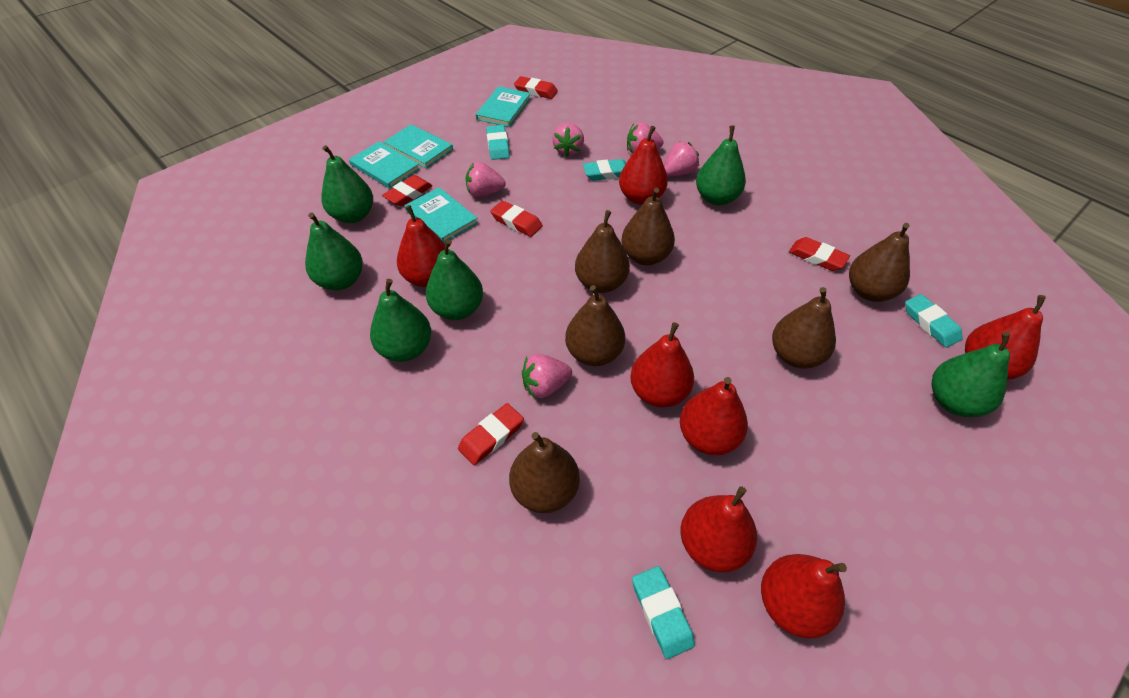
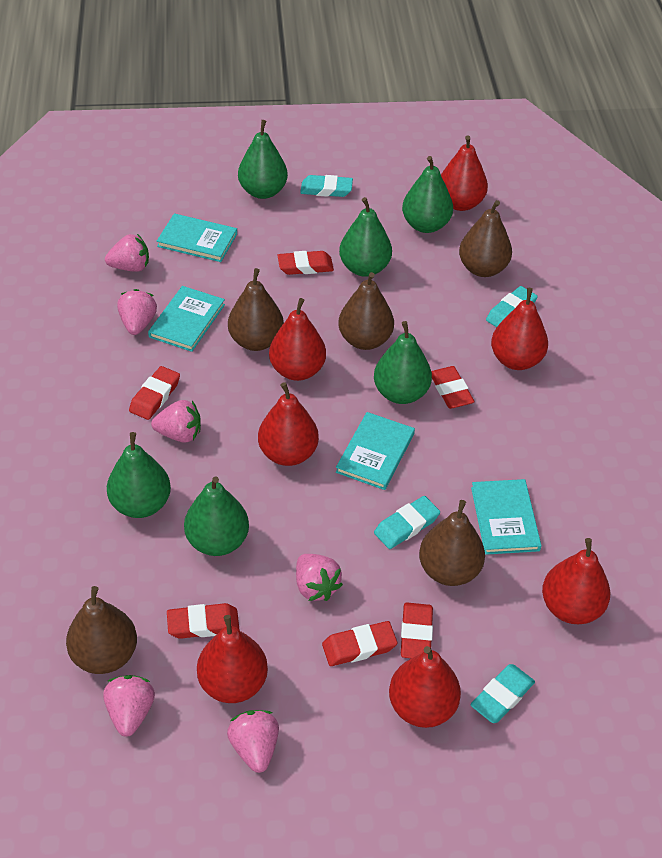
brown pear: [509,432,580,513] [565,285,625,366] [575,210,630,293] [622,188,675,265] [772,287,836,369] [849,223,910,302] = 6 -> [66,586,137,674] [228,268,284,351] [338,272,394,350] [419,500,485,586] [459,200,512,277] = 5
pink strawberry: [465,162,506,197] [522,354,572,398] [552,123,584,157] [627,122,664,154] [664,142,699,176] = 5 -> [103,675,155,737] [105,234,149,272] [117,289,157,335] [151,400,201,443] [227,710,279,773] [296,554,343,601] = 6
red eraser: [382,175,433,206] [458,403,524,465] [490,201,543,237] [514,76,558,99] [789,237,850,271] = 5 -> [129,366,180,420] [167,603,239,639] [277,251,334,275] [322,621,397,666] [401,603,433,658] [431,366,474,409] = 6

